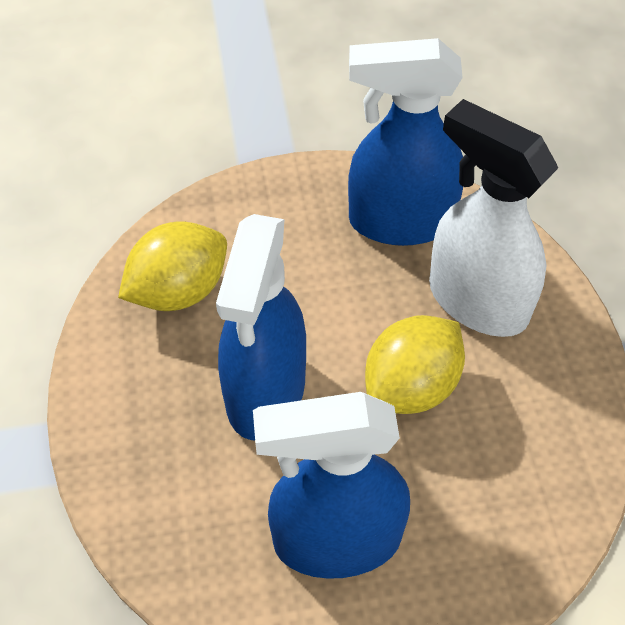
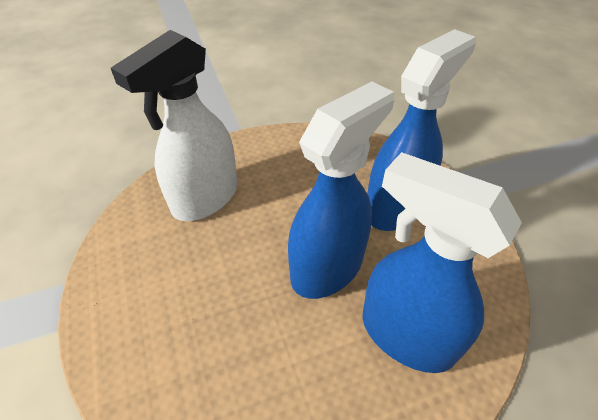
yellow lemon: [118,221,227,311] [365,315,465,414] = 2 -> none = 0

